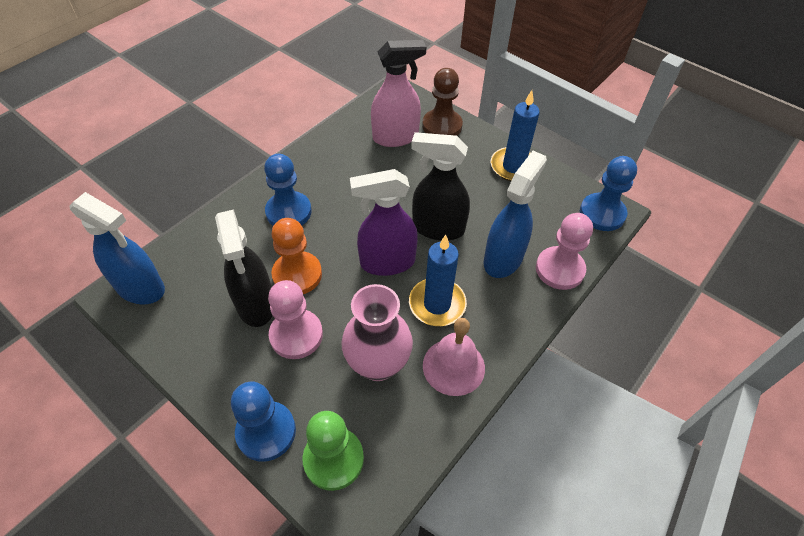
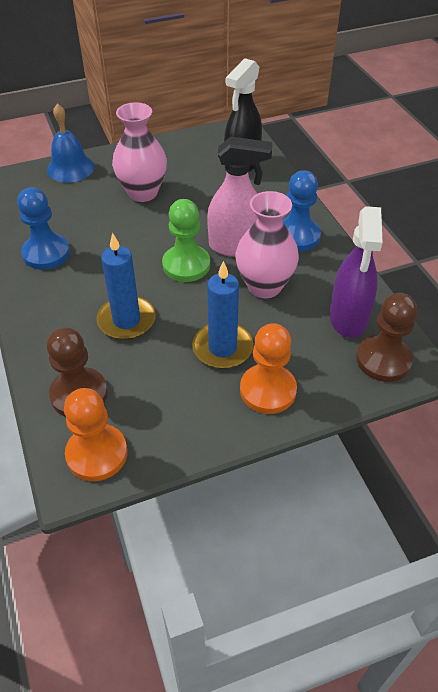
black spray bottle: [215,209,273,327] [411,132,470,241] = 2 -> [224,58,262,172] = 1
blue bell: none = 0 -> [47,103,94,183] = 1
blue pawn: [231,381,296,462] [264,154,312,226] [580,156,637,231] = 3 -> [17,187,70,270] [282,170,321,251] = 2
blue spray bottle: [70,192,165,305] [484,151,547,278] = 2 -> none = 0
brown pawn: [422,68,463,136] = 1 -> [47,327,108,417] [356,293,417,382] = 2
orange pawn: [271,218,322,294] = 1 -> [64,388,127,481] [240,323,297,414] = 2
pink bell: [423,318,485,396] = 1 -> none = 0
pink pawn: [268,280,323,359] [536,213,593,290] = 2 -> none = 0
pink vase: [341,284,413,381] = 1 -> [112,102,167,202] [236,191,299,298] = 2

